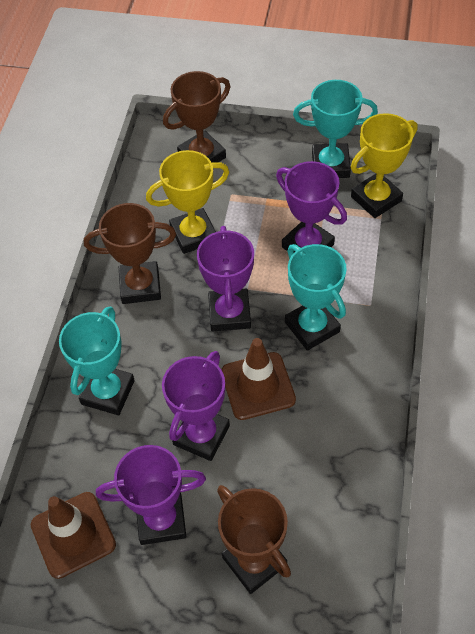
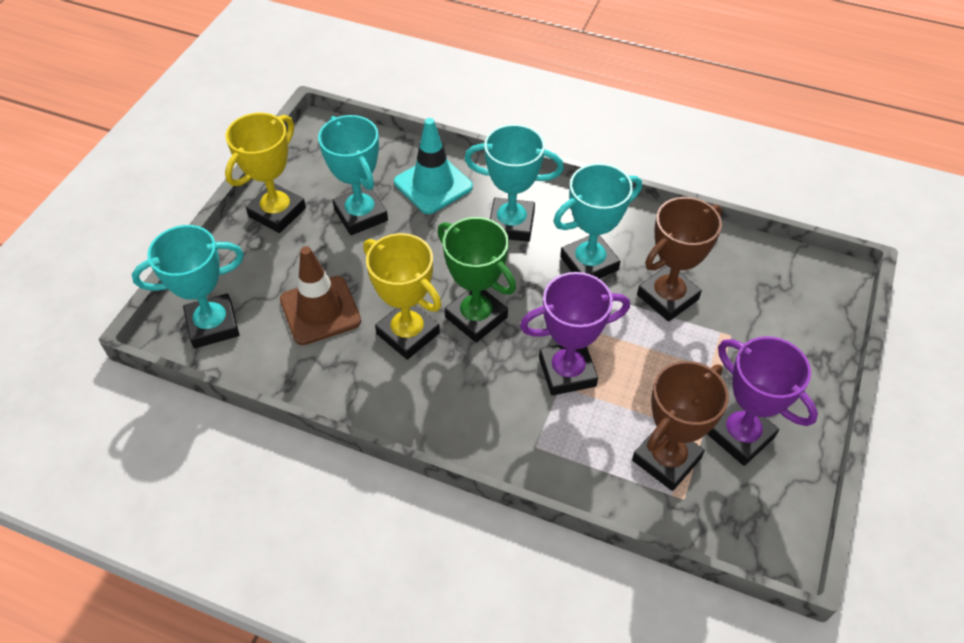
brown traffic cone: [31,492,116,579] [221,338,296,420] = 2 -> [280,246,361,345] = 1
brown trophy: [84,203,176,304] [163,71,230,162] [217,485,291,594] = 3 -> [632,361,729,491] [637,197,722,322] = 2
green trophy: none = 0 -> [437,217,516,343] = 1
purple trophy: [96,445,206,545] [162,351,230,461] [197,226,254,332] [276,161,347,252] = 4 -> [520,272,630,396] [707,336,818,466] = 2
turquoise traffic cone: none = 0 -> [394,118,473,214] = 1
turquoise trophy: [59,306,135,415] [285,244,347,351] [293,80,378,178] = 3 -> [132,225,244,348] [318,115,388,235] [464,124,564,242] [553,163,642,279] = 4

